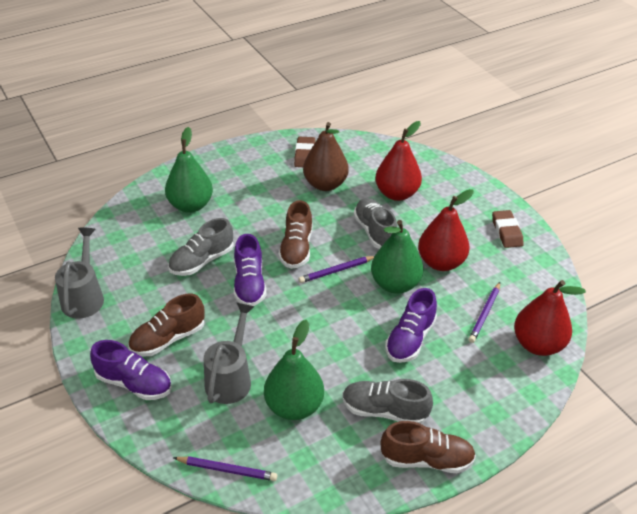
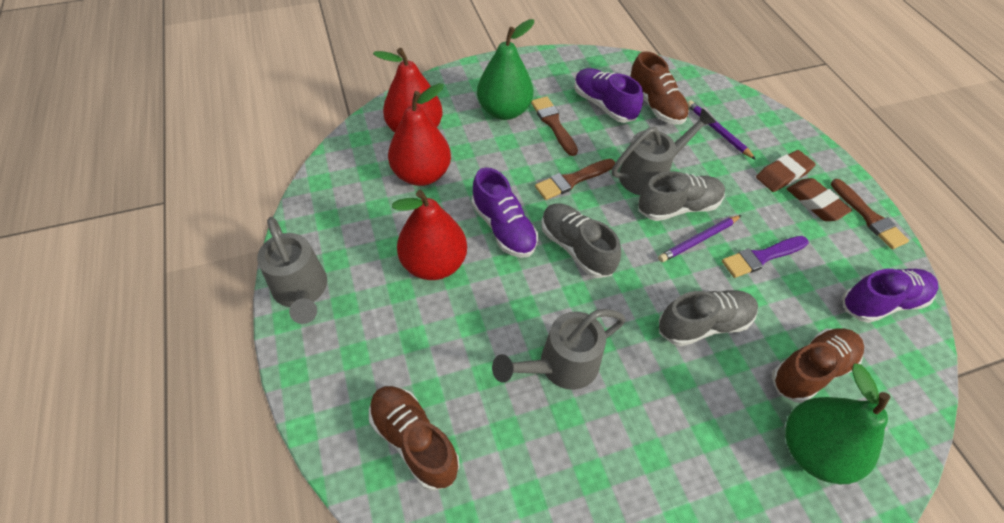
brown brush: none = 0 -> [531,96,578,156] [535,159,615,200] [831,179,909,249] = 3
brown pear: [303,122,349,191] = 1 -> none = 0
green pear: [165,127,213,213] [264,320,324,420] [371,220,424,294] = 3 -> [477,19,534,120] [785,363,890,484] = 2
grey watering can: [55,228,104,319] [204,303,255,404] = 2 -> [257,217,327,324] [492,309,626,390] [612,108,716,195] = 3
purple brush: none = 0 -> [722,236,808,278] = 1
purple pencil: [174,456,278,481] [299,256,375,283] [468,282,500,343] = 3 -> [658,215,742,262] [687,100,756,160] = 2

